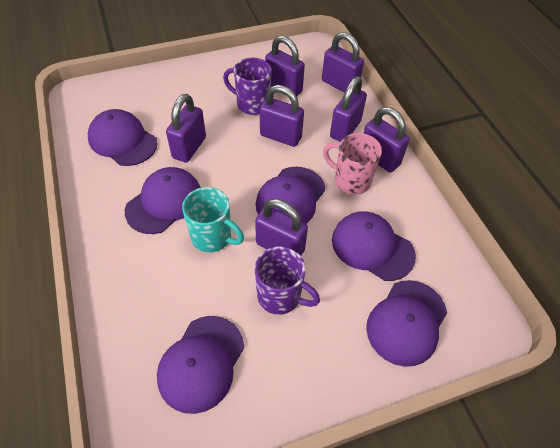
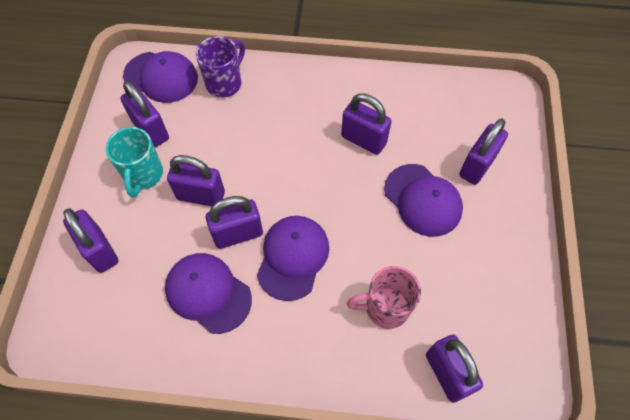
purple cap: [88,109,157,166] [125,167,201,234] [157,316,244,414] [256,167,325,224] [332,211,416,281] [366,280,447,367] = 6 -> [123,51,198,103] [165,253,252,334] [257,216,329,301] [384,164,463,237] = 4
purple mug: [223,58,272,115] [255,246,320,315] = 2 -> [196,36,245,98] = 1

